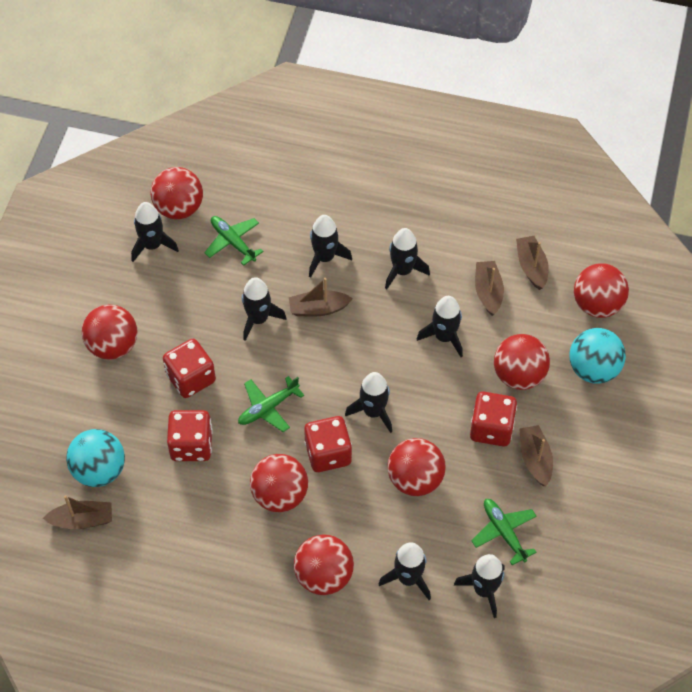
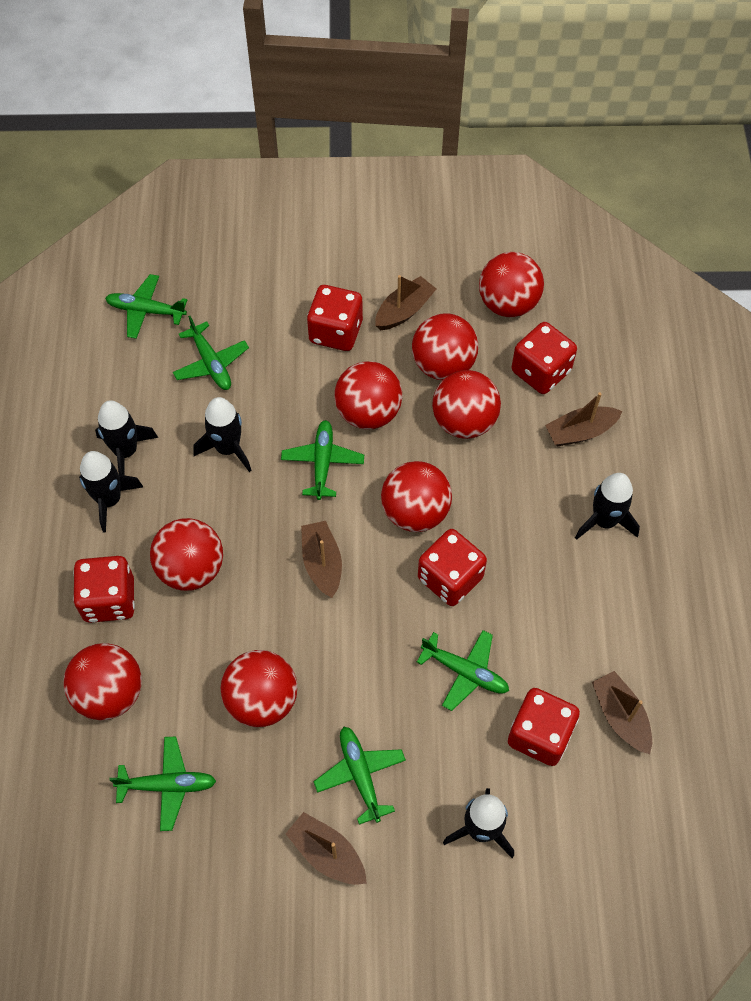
black rocket: [131,202,179,262] [242,277,286,341] [309,215,352,277] [345,372,392,433] [379,542,431,600] [385,228,430,289] [417,296,463,357] [454,554,505,618] = 8 -> [79,451,143,533] [95,400,158,475] [193,397,251,472] [443,788,514,858] [575,473,640,540] = 5
green plane: [204,216,263,266] [238,376,304,432] [471,499,537,565] = 3 -> [105,274,187,339] [109,737,216,831] [173,316,249,390] [281,420,364,500] [314,727,406,825] [417,630,509,711] = 6
red ball: [82,304,138,360] [151,167,203,219] [250,454,308,512] [294,535,354,595] [388,438,446,496] [494,334,550,390] [574,263,629,318] = 7 -> [64,643,142,720] [150,518,223,591] [220,650,297,727] [335,361,402,429] [381,461,452,532] [412,313,478,380] [432,370,501,439] [479,252,544,317] = 8
red dice: [163,339,216,398] [167,410,213,461] [304,416,352,472] [470,391,517,447] = 4 -> [73,556,135,623] [307,285,363,351] [418,529,487,606] [508,688,580,766] [512,322,577,394] = 5
turquoise ball: [66,429,125,487] [569,328,626,384] = 2 -> none = 0

